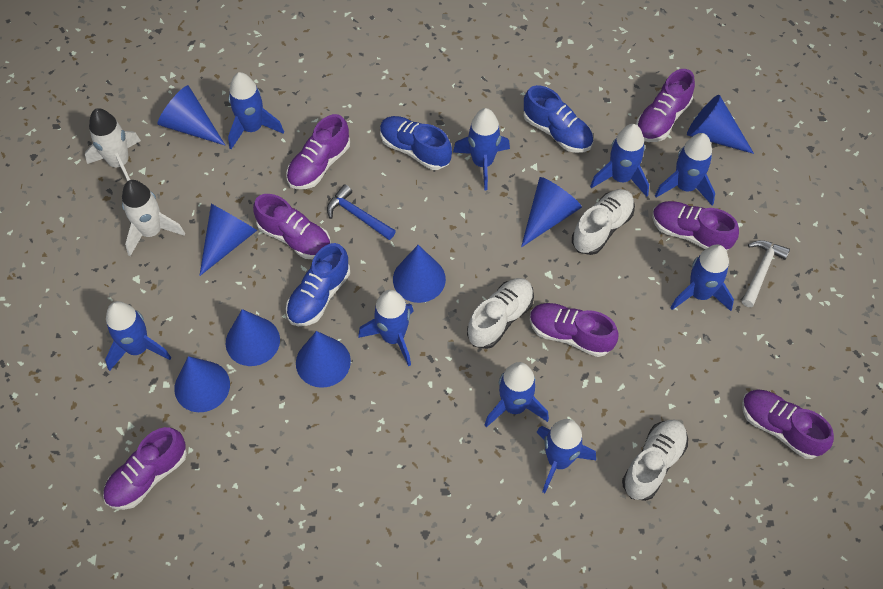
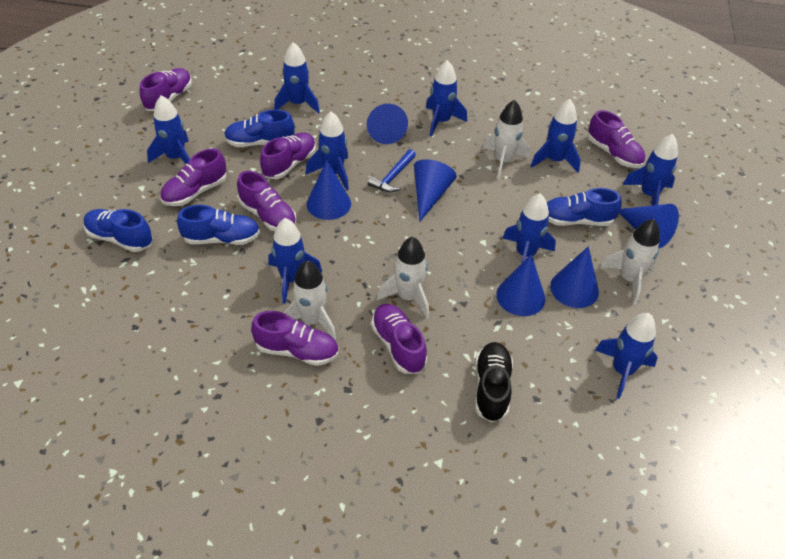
black shoe: none = 0 -> [475,342,513,423] = 1
blue cone: [157,85,225,145] [174,356,230,412] [199,204,257,276] [226,309,280,366] [296,331,351,388] [393,245,446,303] [521,177,582,247] [687,95,754,154] = 8 -> [307,160,351,220] [367,104,408,144] [414,159,457,222] [496,254,545,316] [550,246,599,308] [619,204,679,248] = 6
blue shoe: [286,243,350,326] [380,116,452,170] [523,85,593,153] = 3 -> [84,209,153,252] [177,205,260,245] [224,110,295,147] [547,188,622,226] = 4
white hammer: [742,240,790,307] = 1 -> none = 0
white rocket: [85,108,141,181] [122,180,185,256] = 2 -> [283,260,336,340] [376,236,429,318] [482,100,530,179] [600,219,660,304] = 4
white shoe: [467,278,534,349] [572,189,635,255] [622,420,688,501] = 3 -> none = 0

